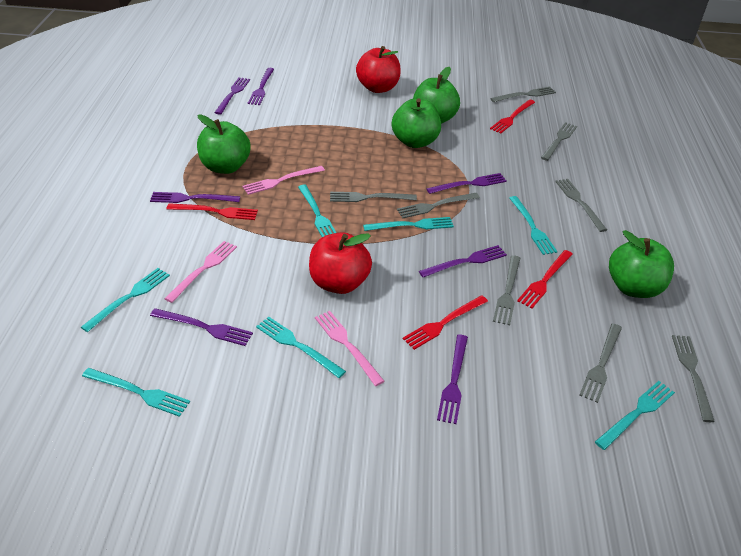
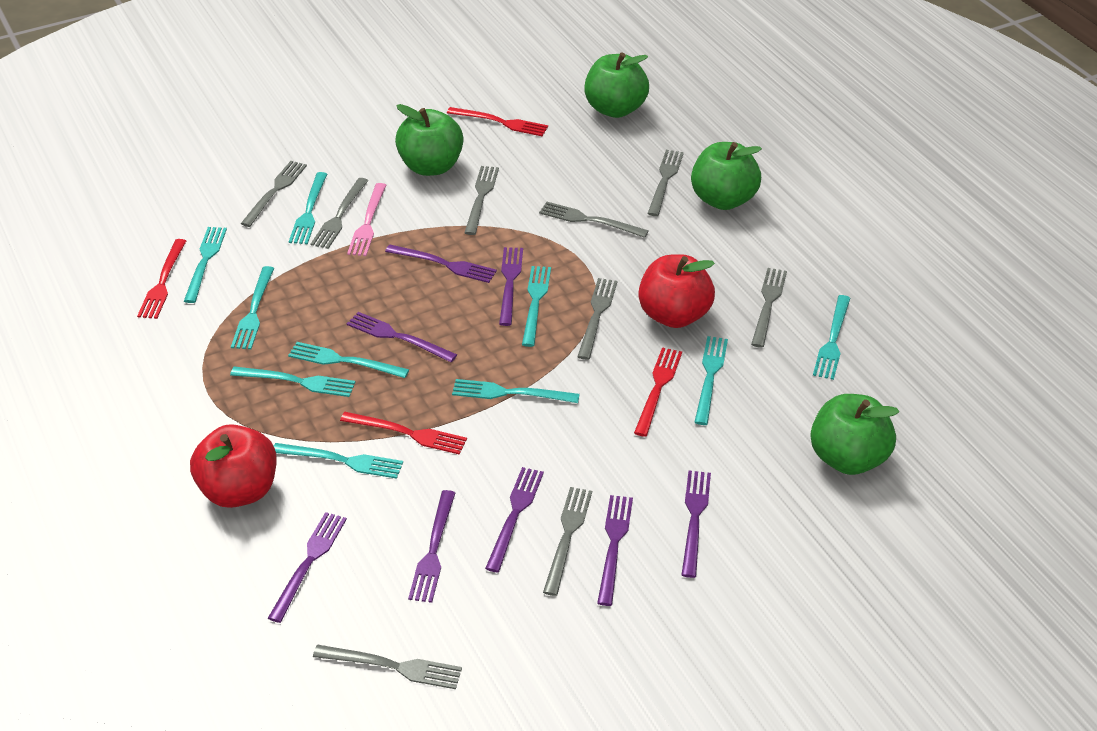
grey fork: [330,192,417,202] [397,193,480,218] [490,87,556,102] [493,255,520,325] [541,122,577,161] [555,179,607,232] [579,323,622,403] [672,335,715,422] = 8 -> [241,161,307,227] [311,178,368,249] [313,645,462,689] [464,166,499,235] [539,202,649,238] [543,487,592,596] [577,278,617,360] [647,150,684,216] [751,268,787,348] = 9
pink fork: [164,241,237,303] [243,166,325,195] [315,311,384,386] = 3 -> [347,183,386,256] = 1
purple fork: [150,192,240,203] [150,308,253,346] [214,77,250,115] [248,68,274,105] [419,245,507,277] [426,173,507,194] [437,335,468,424] = 7 -> [268,512,347,623] [346,312,457,362] [385,244,497,283] [408,490,455,603] [485,467,544,572] [499,247,523,326] [597,495,633,606] [681,470,711,578] = 8
turquoise fork: [81,268,170,332] [82,368,190,417] [256,317,346,378] [298,185,336,237] [363,217,454,231] [509,196,558,255] [595,381,675,450] = 7 -> [184,227,227,303] [230,366,356,397] [231,266,274,349] [274,443,403,479] [288,342,409,378] [289,172,327,244] [452,379,580,403] [522,266,551,347] [694,336,728,425] [813,295,850,380] = 10

